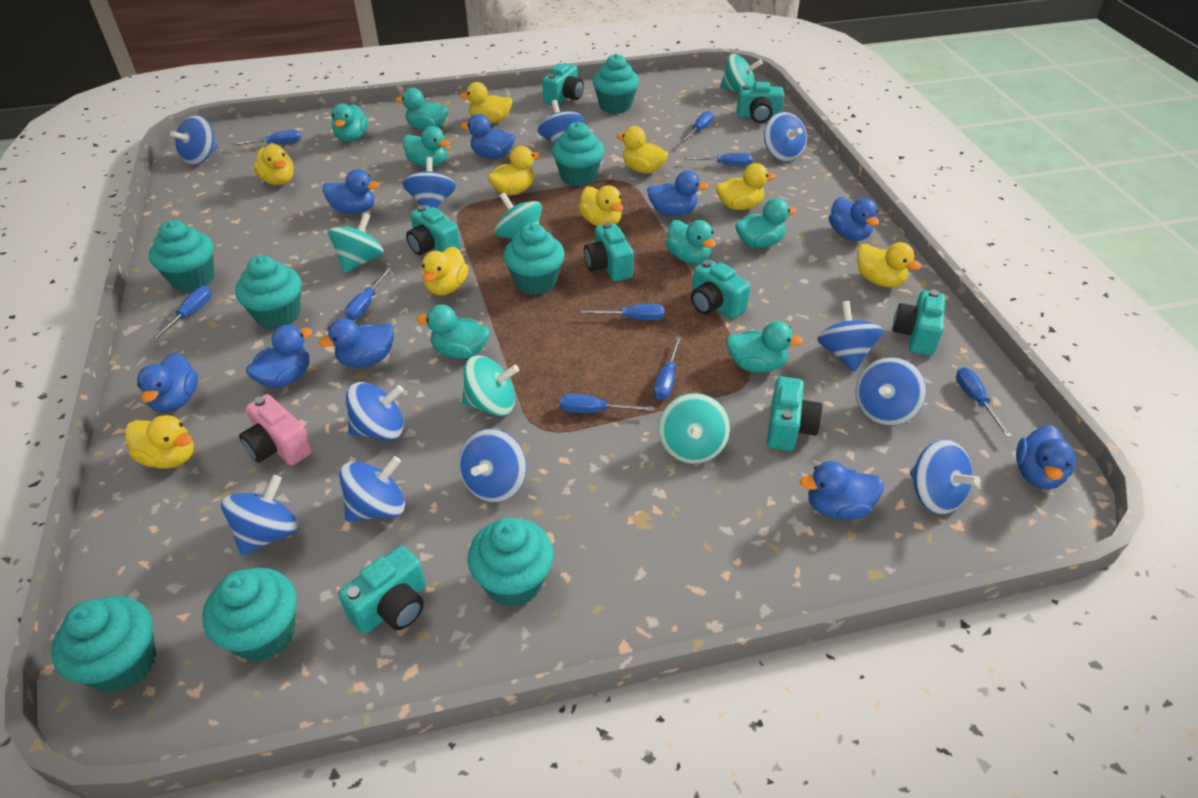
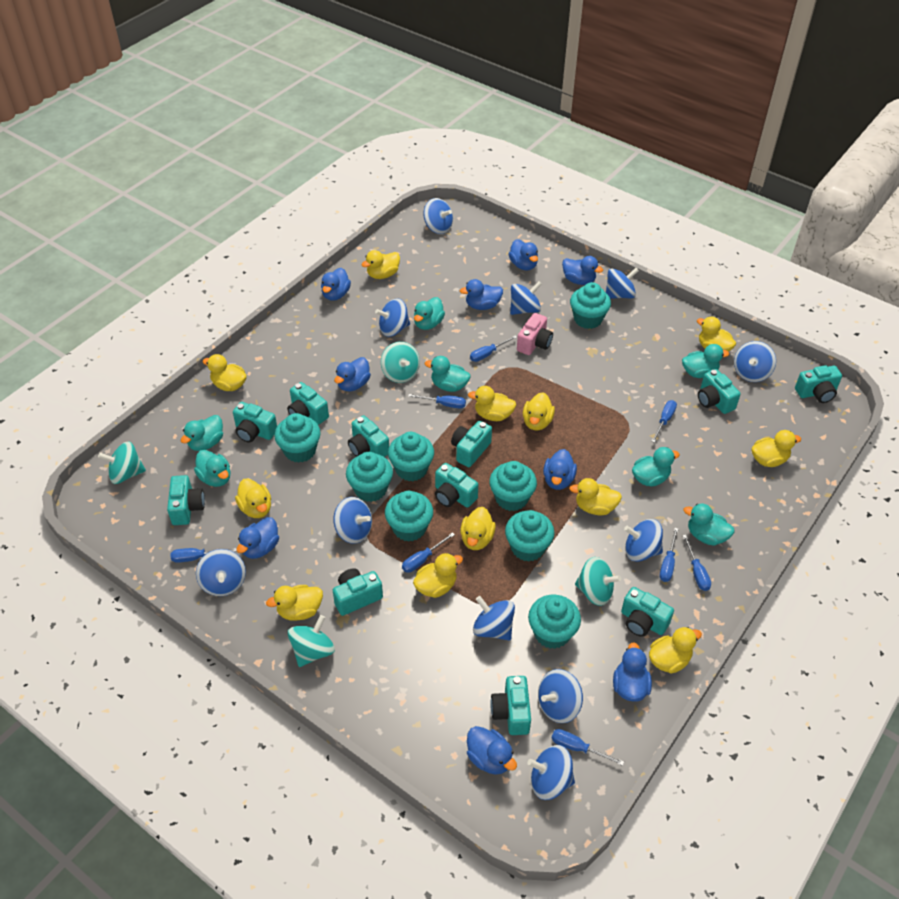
blue screwdriver: [150,286,212,342] [232,130,301,146] [345,267,392,320] [560,394,654,413] [580,304,664,320] [654,336,681,400] [680,111,714,143] [684,153,752,166] [956,367,1012,437] = 9 -> [170,548,237,563] [402,532,455,573] [408,394,466,409] [470,335,517,362] [552,729,624,766] [651,400,677,443] [660,528,678,582] [682,535,711,591] = 8
turquoise camera: [338,545,426,634] [406,205,461,255] [542,63,584,105] [584,222,634,281] [691,259,751,319] [737,82,784,123] [767,376,822,451] [893,290,945,356] = 8 -> [167,475,205,525] [233,402,277,443] [287,382,329,425] [333,568,383,616] [348,415,389,457] [435,463,478,508] [451,421,492,467] [490,676,531,735] [621,587,674,637] [698,369,741,414] [795,365,842,403] = 11
turquoise spinning top: [328,213,384,273] [462,355,519,416] [495,192,542,239] [658,393,730,464] [720,54,763,92] = 5 -> [98,441,146,484] [288,615,335,667] [381,342,420,383] [575,557,621,606] = 4
yellow duck: [125,415,194,469] [253,144,294,185] [422,246,469,295] [459,82,513,123] [488,146,540,195] [579,185,623,226] [616,126,668,174] [716,163,776,210] [857,242,921,287] = 9 -> [203,354,247,391] [235,478,271,518] [266,585,323,621] [361,250,400,279] [413,553,463,598] [460,507,496,550] [468,386,516,421] [523,392,555,430] [569,478,622,515] [649,627,702,674] [697,317,736,352] [751,430,801,467] = 12

